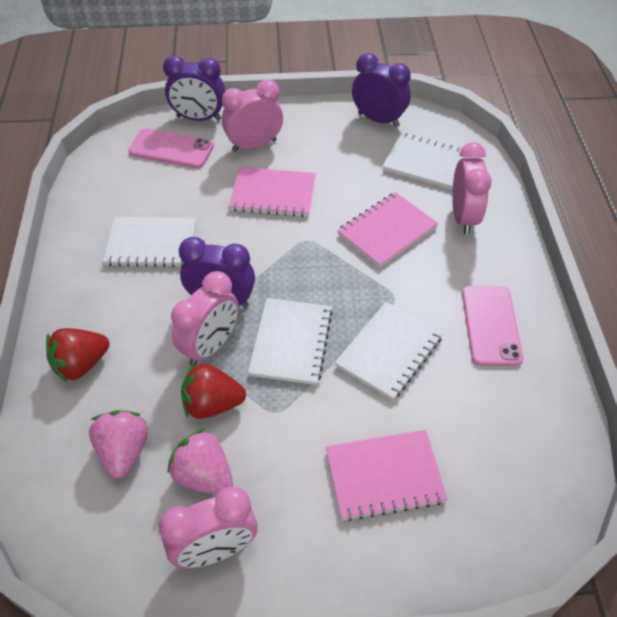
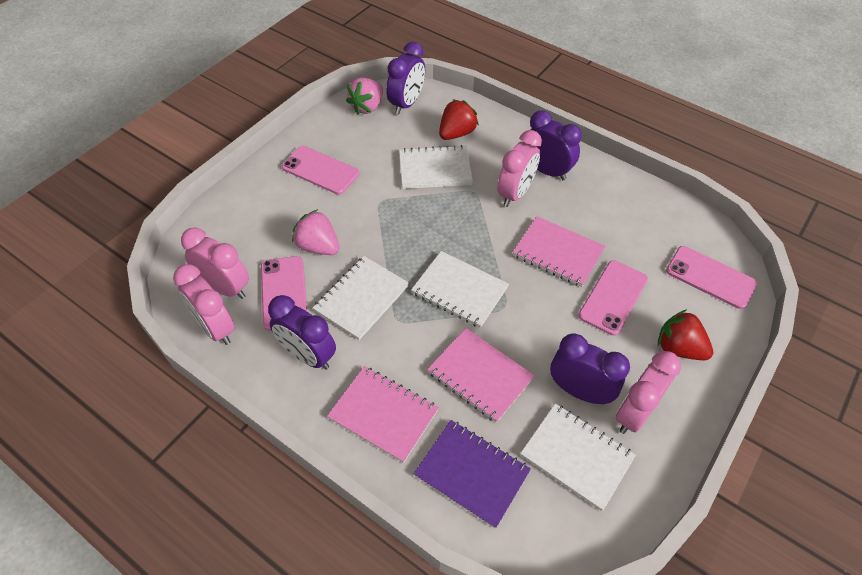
pink phone: [128,128,214,168] [462,286,523,366] = 2 -> [261,256,307,331] [282,146,359,195] [578,261,648,336] [666,246,757,309] = 4
purple clock: [163,55,225,121] [179,237,255,308] [352,53,411,127] = 3 -> [268,295,336,370] [386,42,425,115] [530,110,582,180] [550,333,630,404] = 4
purple notebook: none = 0 -> [414,420,531,529] = 1

